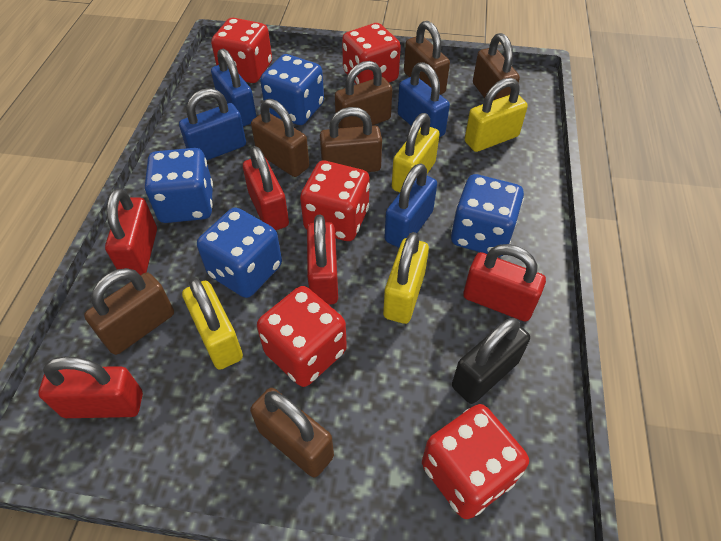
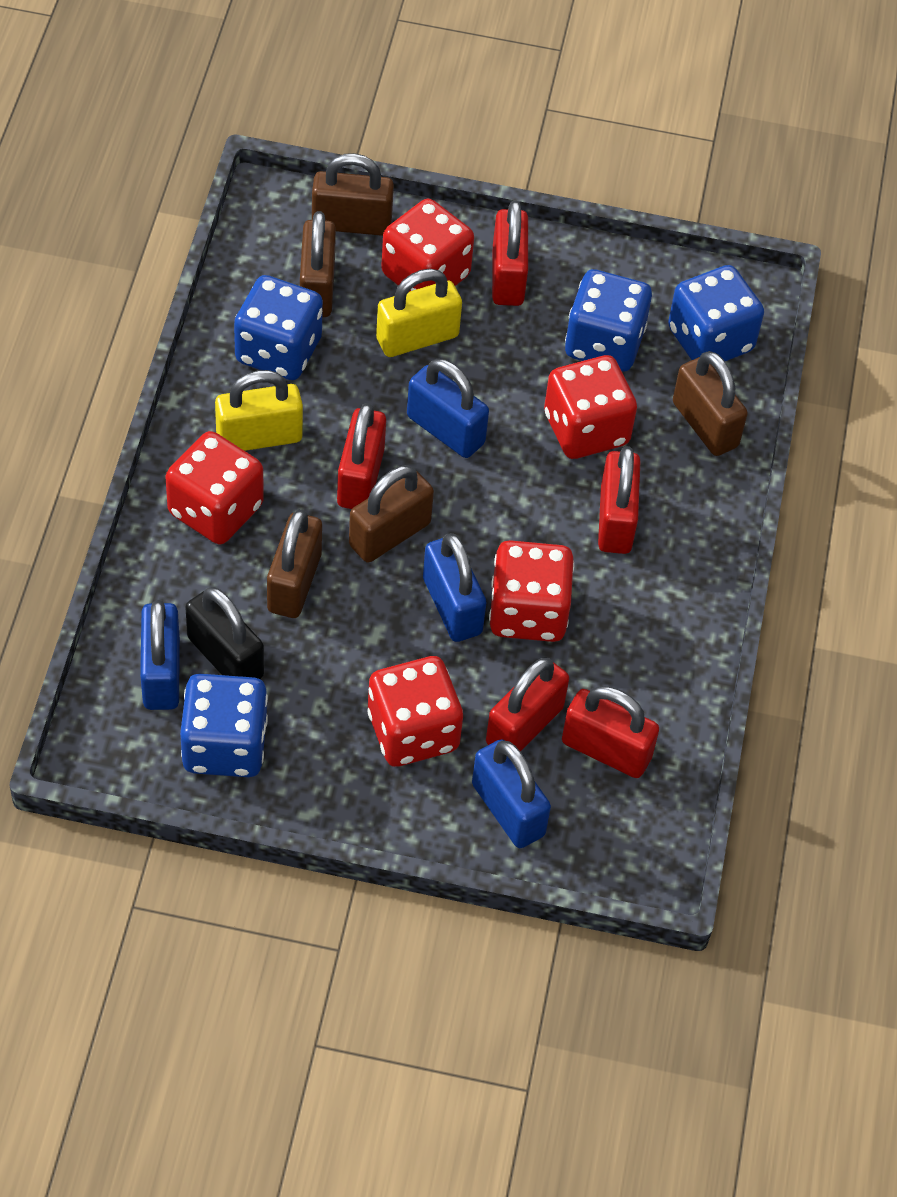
brown padlock: [84,268,174,355] [250,388,334,478] [251,99,309,177] [320,107,382,172] [335,61,392,128] [404,21,450,95] [473,33,520,100] = 7 -> [267,509,322,618] [300,211,336,317] [312,153,394,236] [349,465,434,563] [673,351,748,456] = 5
yellow padlock: [182,278,243,370] [383,232,429,324] [392,113,440,192] [465,78,528,152] = 4 -> [215,370,303,451] [376,268,462,357] = 2

